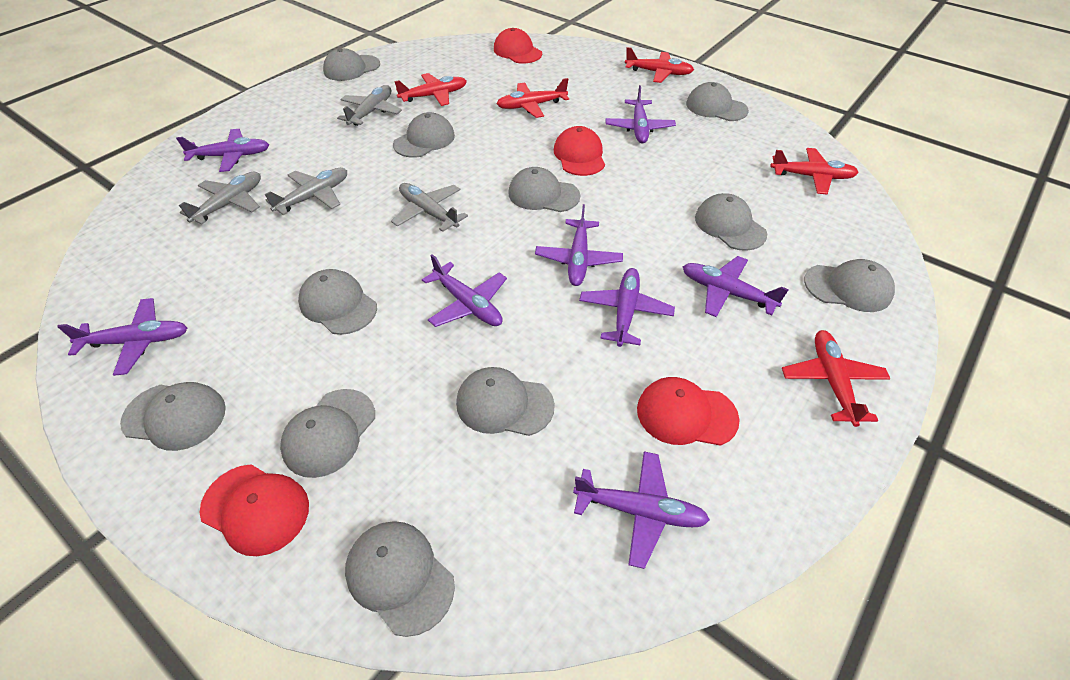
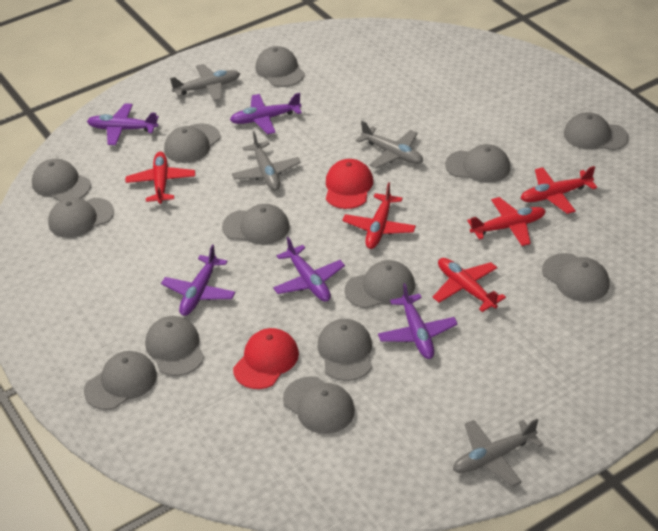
grey cap: [120,382,226,451] [280,389,375,478] [298,269,377,335] [323,48,380,81] [345,521,455,637] [393,112,455,158] [456,367,555,436] [508,167,580,212] [686,82,749,121] [695,193,767,251] [804,259,895,312] = 11 -> [32,159,91,201] [48,197,114,238] [84,351,157,410] [145,316,204,376] [164,123,220,163] [222,204,290,245] [255,46,305,87] [283,376,355,434] [318,319,372,381] [345,260,415,308] [445,144,510,183] [542,253,610,302] [564,112,629,150] = 13
purple plane: [57,298,187,376] [176,129,269,172] [422,254,507,327] [535,204,623,286] [573,451,710,569] [579,268,675,347] [605,85,676,143] [683,256,789,317] = 8 -> [87,103,159,145] [161,244,236,316] [230,93,302,134] [273,237,345,302] [378,283,458,359] = 5
red cap: [200,464,309,556] [494,28,542,63] [554,126,605,176] [637,377,740,446] = 4 -> [233,328,299,389] [326,159,373,209] = 2

